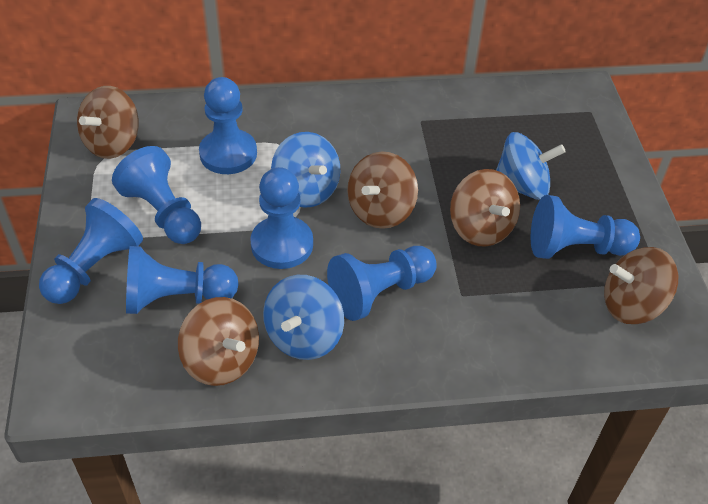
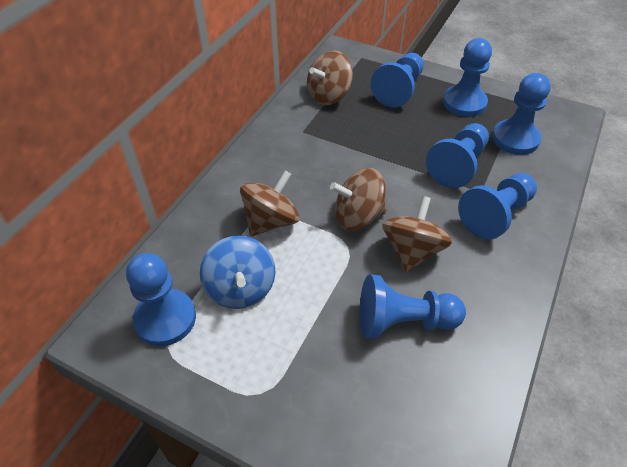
blue spinning top: [263,275,344,360] [271,132,340,208] [496,132,566,200] = 3 -> [200,236,276,309] = 1
brown spinning top: [77,86,139,159] [178,297,259,386] [347,152,418,229] [450,169,520,247] [604,247,678,324] = 5 -> [240,171,300,236] [307,50,353,105] [330,168,387,231] [382,196,452,272] = 4

